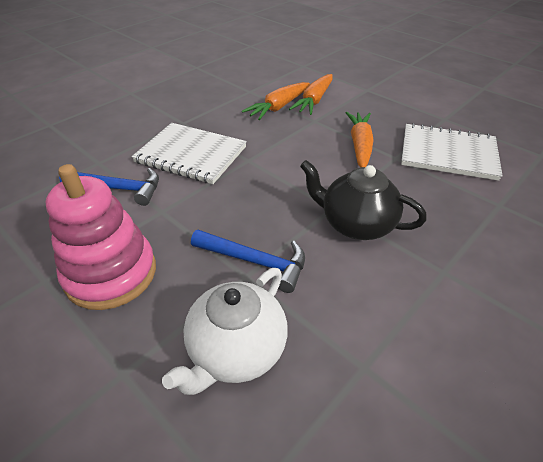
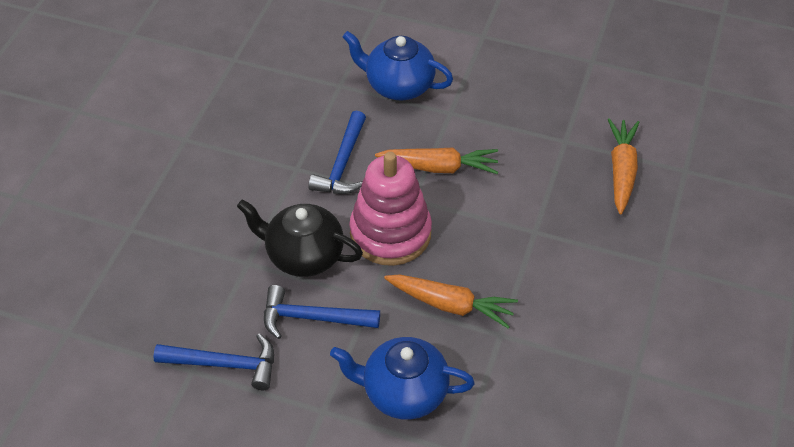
blue hammer: [59,168,159,206] [191,230,305,293] = 2 -> [153,334,274,390] [264,285,380,339] [308,111,366,194] = 3
blue teapot: none = 0 -> [330,337,475,420] [343,31,453,100] = 2
white notebook: [132,123,247,184] [401,123,503,181] = 2 -> none = 0
white teapot: [162,268,288,395] = 1 -> none = 0

